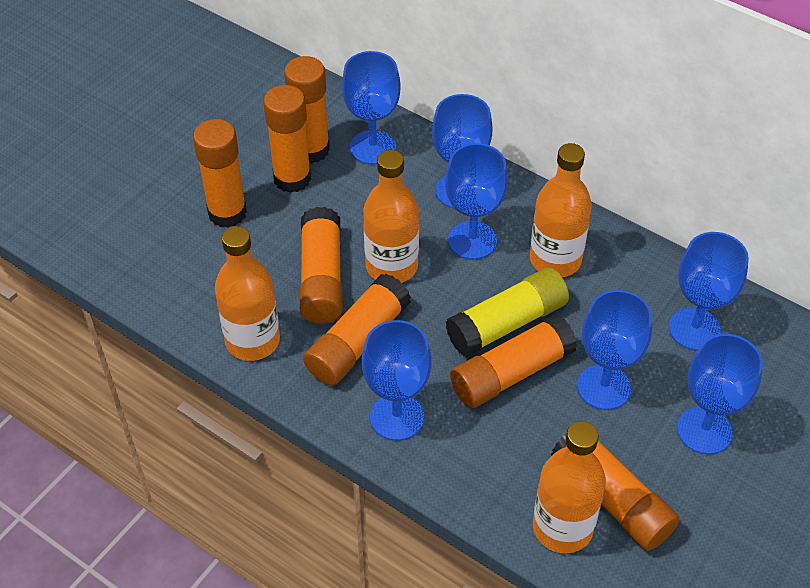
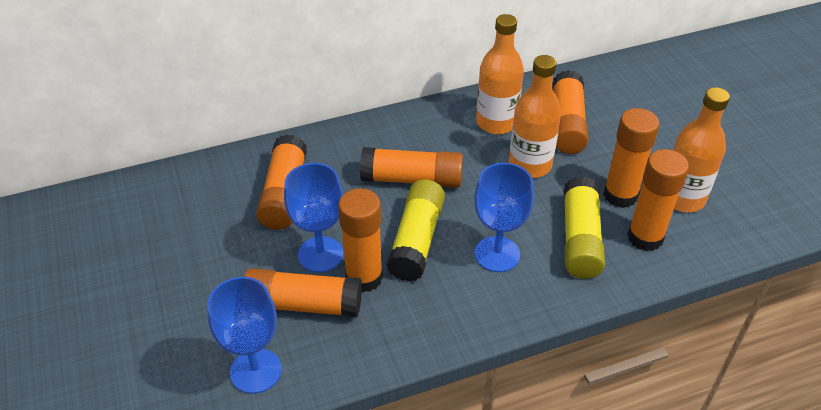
blue goblet: [342,51,400,164] [362,320,431,441] [432,94,492,208] [445,143,508,260] [577,290,652,410] [669,232,749,350] [677,334,763,454] = 7 -> [207,277,282,394] [284,163,343,272] [474,163,534,272] = 3
orange bottle: [215,226,280,361] [363,150,419,283] [530,143,592,277] [533,421,606,553] = 4 -> [476,14,524,134] [509,55,561,178] [673,87,730,212] = 3
yellow glue stick: [446,267,569,357] = 1 -> [386,179,445,282] [564,176,605,279] = 2

